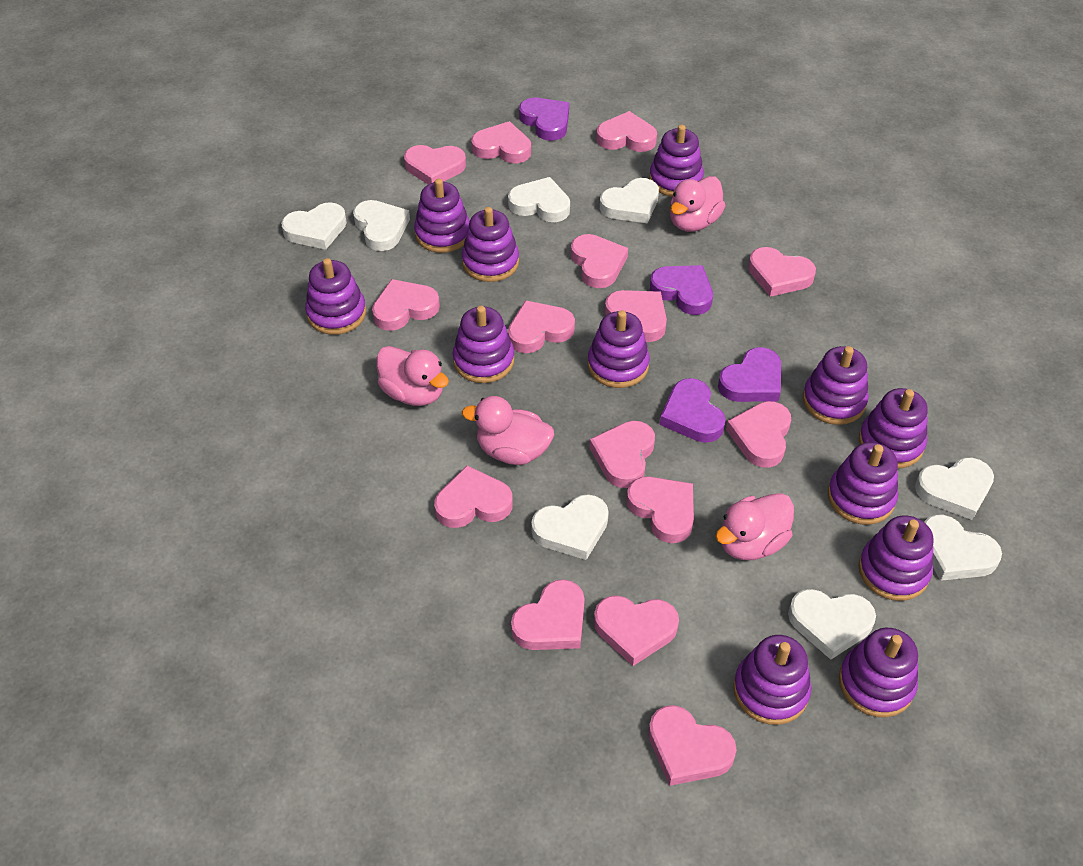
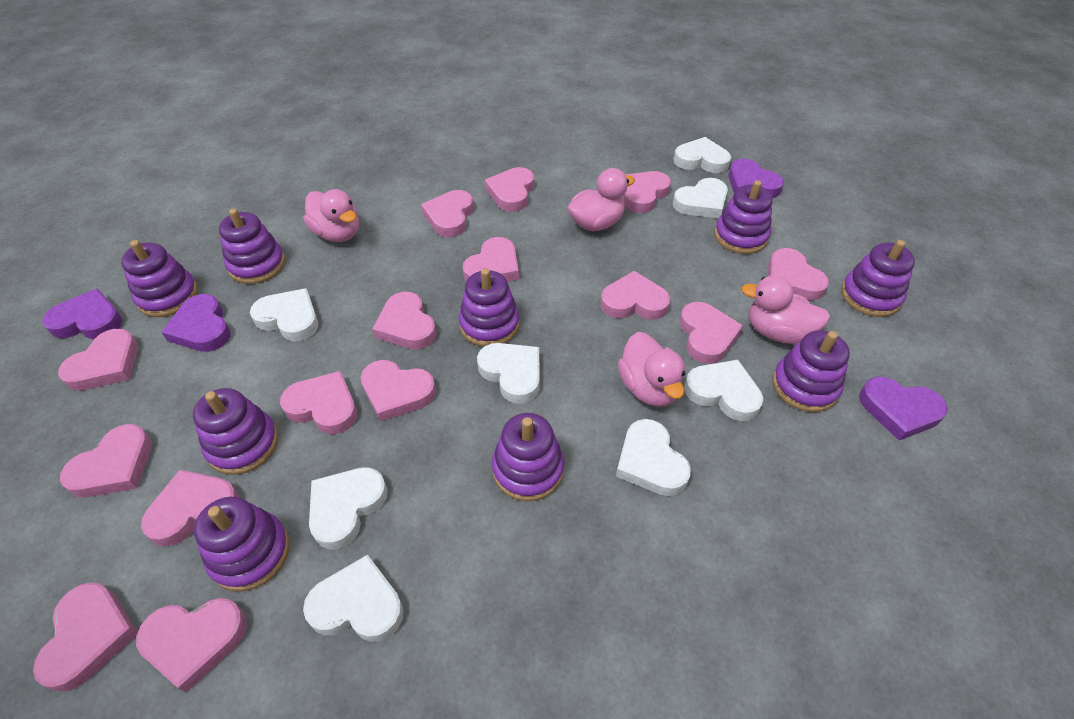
purple stacking toy: [305,258,366,335] [414,179,470,253] [453,306,515,383] [462,207,519,282] [588,310,650,388] [649,125,704,197] [733,635,811,725] [803,346,869,425] [828,442,898,525] [839,628,918,717] [858,515,934,601] [859,388,928,468] = 12 -> [121,240,198,317] [193,388,278,475] [194,497,290,591] [219,208,285,284] [459,268,520,347] [492,413,564,501] [714,180,772,254] [773,331,850,412] [841,240,915,317] = 9

